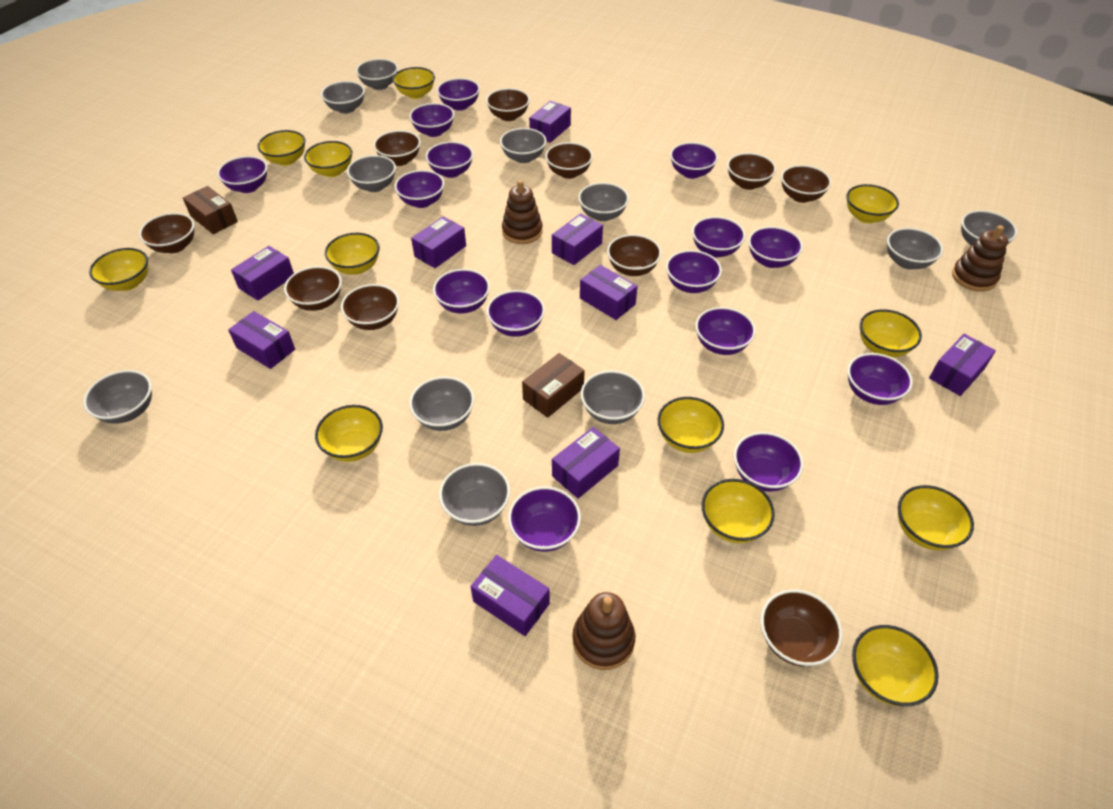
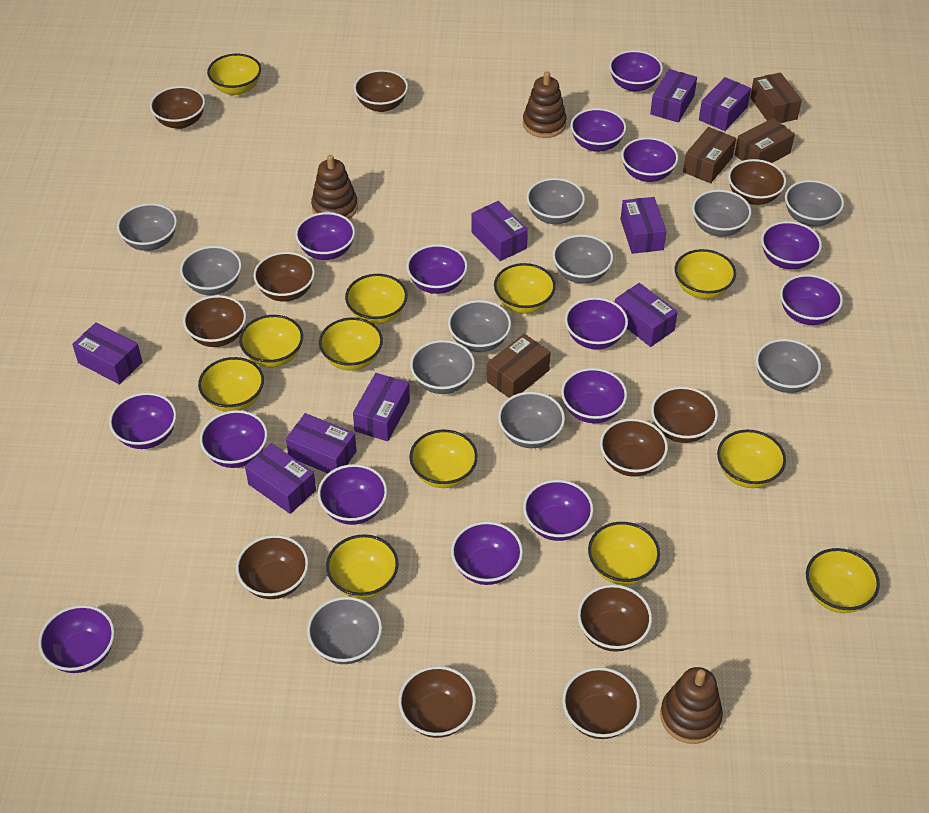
brown bowl: [139,213,194,253] [284,266,342,311] [341,284,399,330] [373,130,421,166] [486,88,530,121] [545,142,593,179] [607,234,662,276] [727,153,776,190] [760,590,842,666] [781,165,831,203] = 10 -> [150,86,205,129] [183,295,246,347] [236,535,309,599] [253,252,315,301] [354,70,408,112] [399,666,476,738] [562,667,640,739] [578,584,652,652] [600,418,668,477] [651,386,718,443] [728,159,786,205] = 11
brown box: [183,186,238,234] [522,353,585,418] = 2 -> [486,334,551,398] [683,127,736,184] [735,118,795,163] [750,72,802,123] = 4

